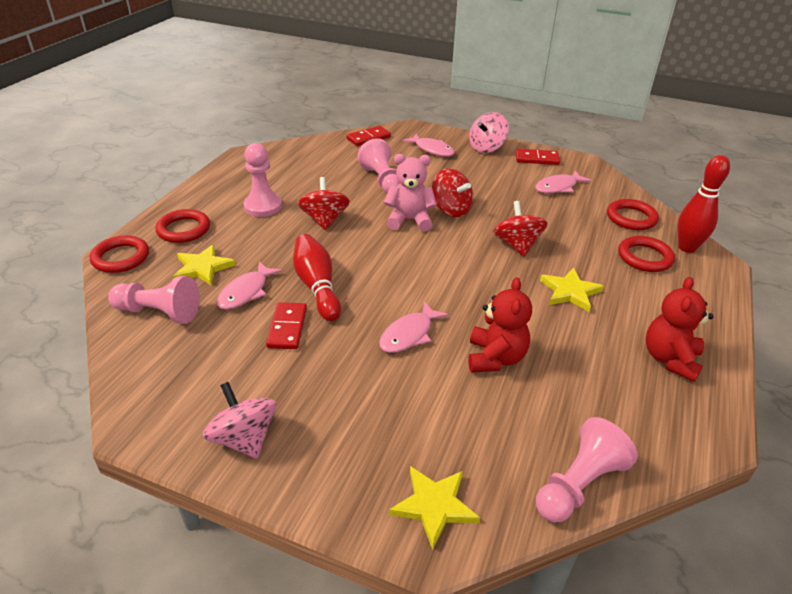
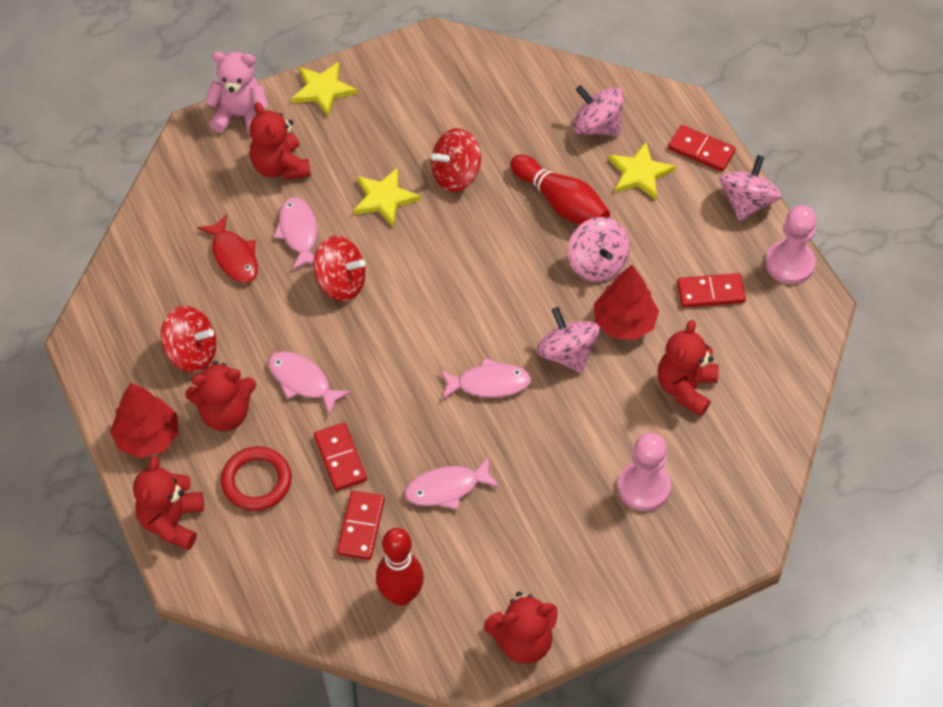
pink pawn: [108,276,200,324] [244,143,282,217] [357,138,400,193] [536,417,638,523] = 4 -> [617,433,671,511] [765,205,817,284] = 2
pink spinning top: [203,382,277,459] [469,112,509,153] = 2 -> [536,307,600,373] [567,217,630,282] [573,85,624,136] [720,155,781,221] = 4
red domino: [266,302,307,349] [347,126,391,146] [516,149,560,165] = 3 -> [314,423,367,491] [337,491,385,560] [668,125,736,172] [677,273,746,308] = 4
red fish: none = 0 -> [198,214,258,283] = 1
red ring: [90,235,149,273] [155,209,210,243] [607,199,659,230] [618,236,675,272] = 4 -> [221,446,292,511] = 1
red teddy bear: [468,277,532,372] [646,277,714,382] = 2 -> [133,456,204,550] [185,361,256,432] [250,102,311,180] [484,592,558,664] [657,320,719,416] = 5
red tree: none = 0 -> [110,383,178,458] [593,265,659,340] = 2

